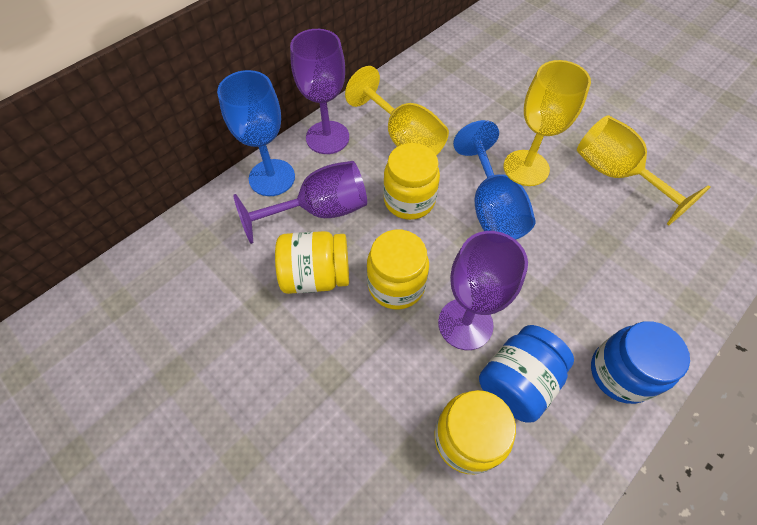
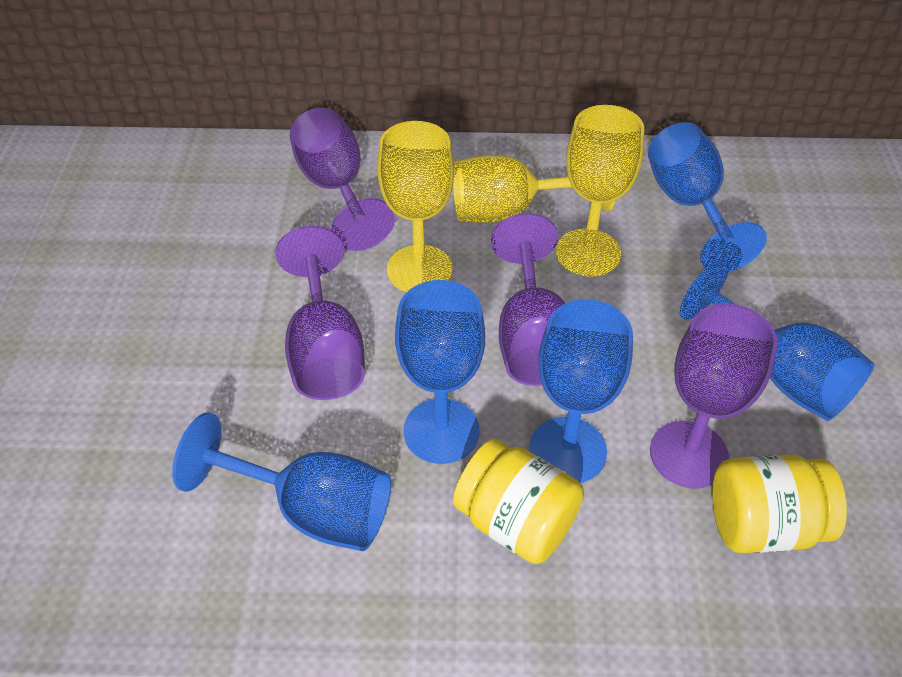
blue goblet: [217,70,295,196] [453,120,536,240] = 2 -> [172,413,391,551] [395,280,485,464] [529,299,633,483] [648,122,767,272] [679,260,875,421] = 5
blue jar: [479,325,574,423] [591,321,690,404] = 2 -> none = 0
purple goblet: [233,161,367,244] [290,29,349,154] [438,231,528,350] = 3 -> [276,226,365,400] [290,108,395,251] [491,213,565,386] [650,303,778,489] = 4
yellow jar: [275,231,349,294] [367,230,429,310] [383,143,440,220] [434,390,516,474] = 4 -> [453,439,584,564] [712,455,847,553] = 2

